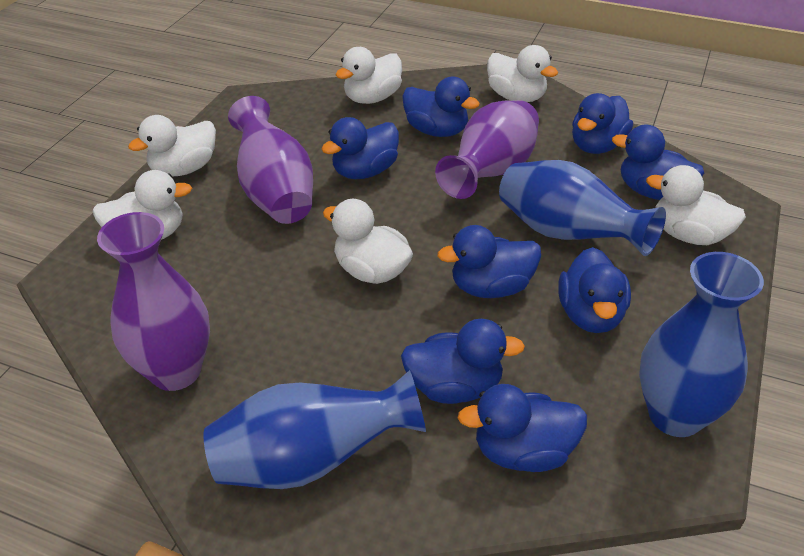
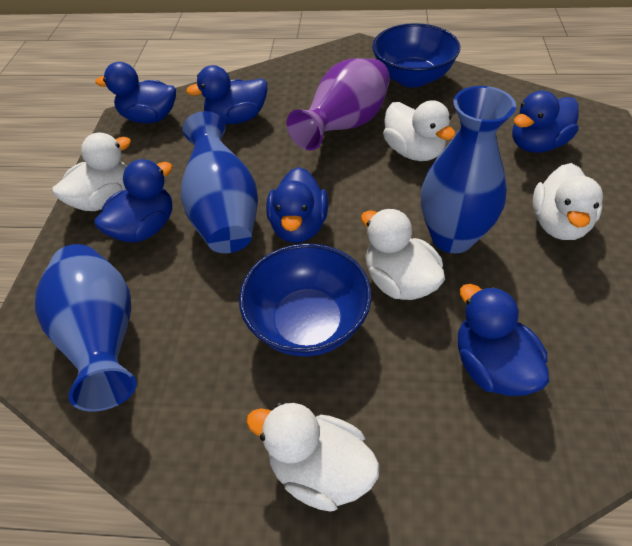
blue bowl: none = 0 -> [239,244,371,356] [372,23,460,87] = 2
blue duck: [322,117,399,179] [401,319,525,404] [402,77,480,137] [437,225,541,298] [458,384,587,472] [559,247,631,333] [572,93,633,154] [612,125,704,200] = 8 -> [95,62,176,123] [95,159,173,242] [186,65,267,124] [266,167,328,243] [458,284,549,396] [512,91,579,153] = 6
purple vase: [97,212,210,391] [228,96,313,224] [435,100,539,199] = 3 -> [287,58,390,150] = 1
white duck: [92,170,192,240] [128,115,216,176] [323,199,413,284] [336,47,402,104] [487,45,558,102] [646,165,746,245] = 6 -> [52,133,131,211] [246,403,380,511] [361,208,445,300] [383,100,456,161] [533,163,603,240] = 5

